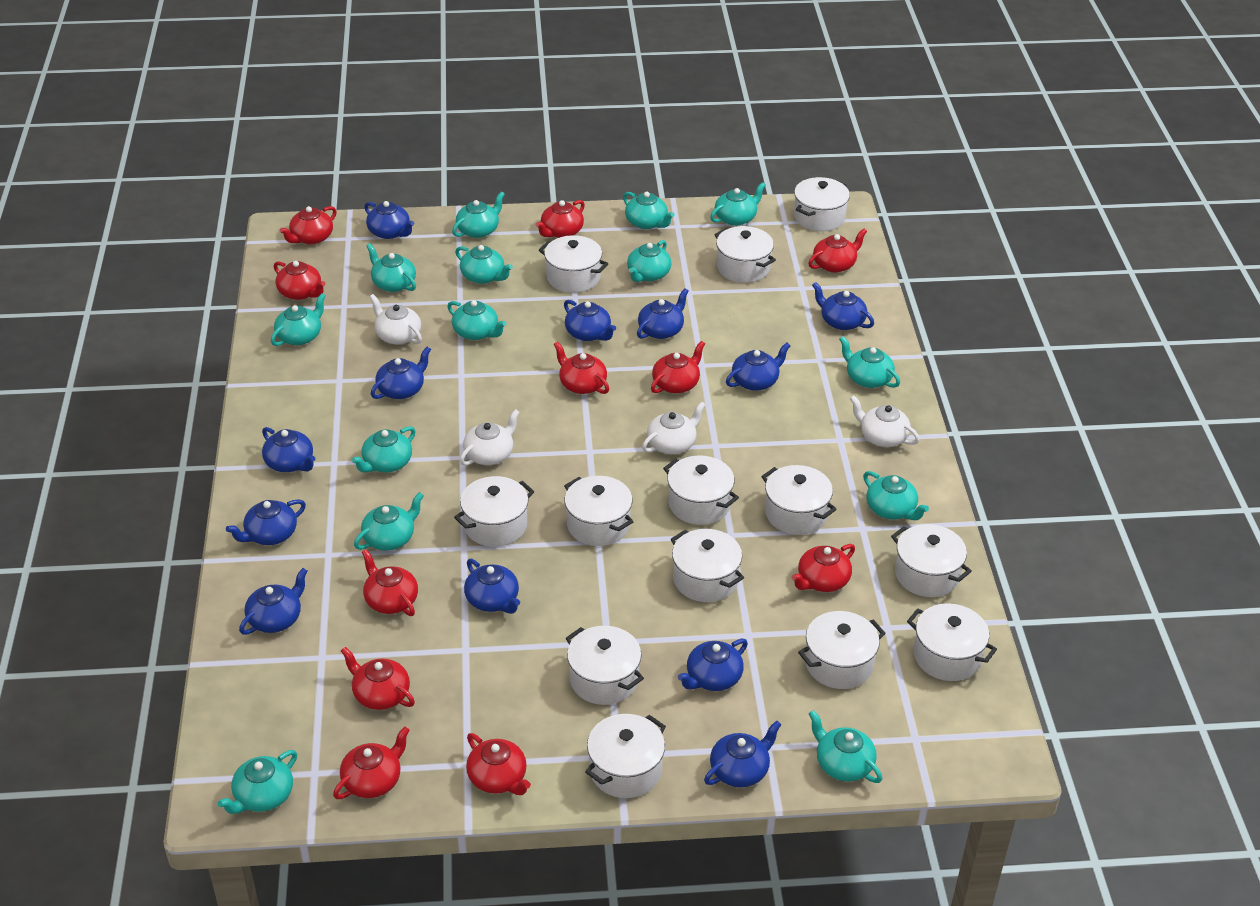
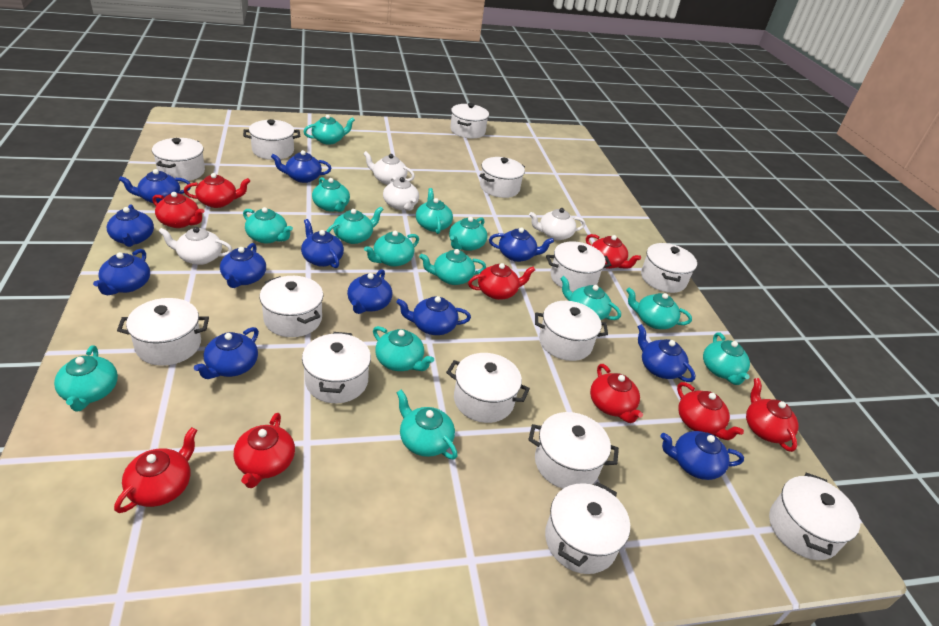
red teapot: [274,261,326,300] [279,206,337,245] [333,726,410,799] [341,647,415,710] [362,549,418,616] [466,733,531,795] [536,200,585,238] [554,341,609,394] [651,341,705,393] [791,544,855,592] [808,229,867,273] = 11 -> [114,427,197,513] [152,192,204,228] [184,173,250,208] [234,413,295,488] [468,263,535,300] [586,234,641,269] [590,364,643,423] [677,382,744,440] [746,378,799,452] = 9
white pot: [454,476,534,547] [539,235,608,293] [564,476,633,546] [566,626,644,705] [585,714,666,798] [663,455,739,525] [671,529,744,602] [714,226,776,283] [761,465,837,535] [794,177,850,231] [798,611,886,689] [891,524,972,597] [907,603,997,681] = 13 -> [117,298,209,366] [152,138,205,182] [243,119,300,160] [260,276,323,337] [302,332,371,403] [446,353,530,423] [450,103,489,138] [479,157,525,198] [528,412,619,489] [535,301,608,361] [545,482,630,574] [546,241,611,292] [641,243,697,293] [769,472,860,560] = 14

